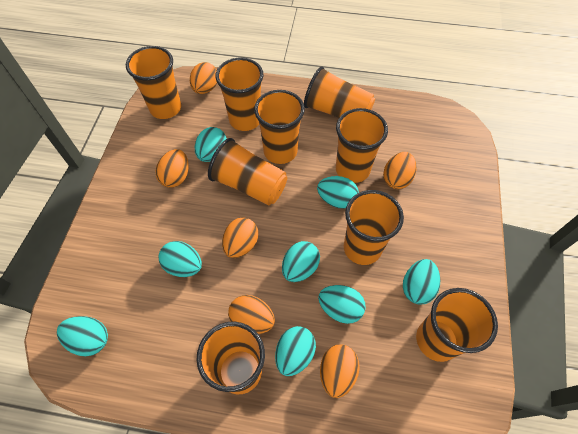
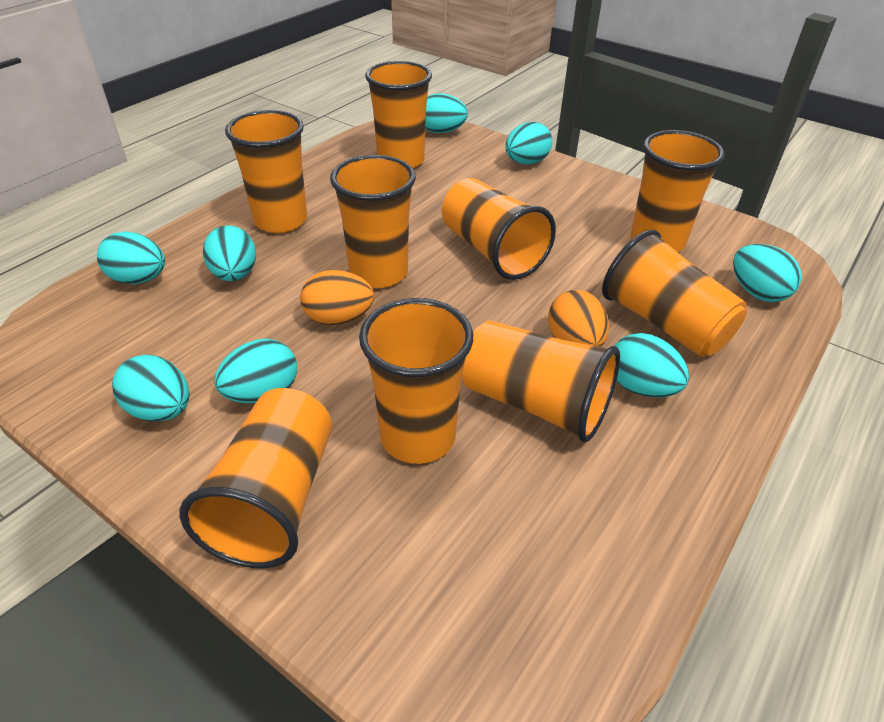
orange egg: [156,149,189,188] [190,62,217,94] [222,218,258,258] [228,295,275,334] [320,344,360,398] [383,152,416,189] = 6 -> [300,270,374,325] [548,290,609,347] = 2

